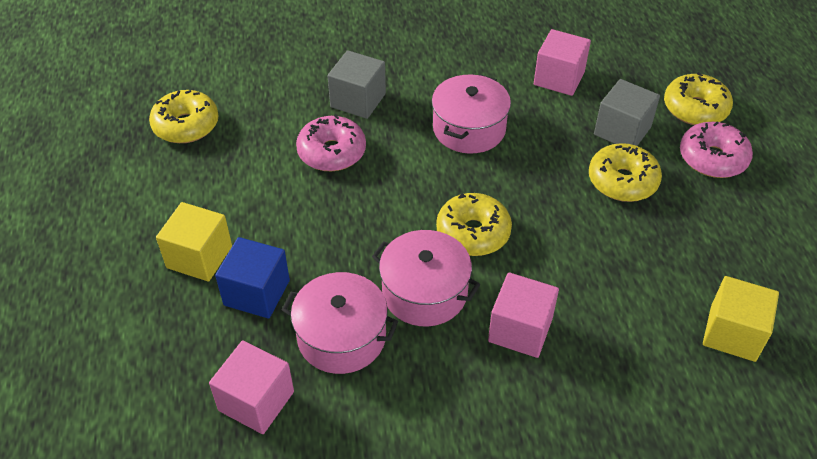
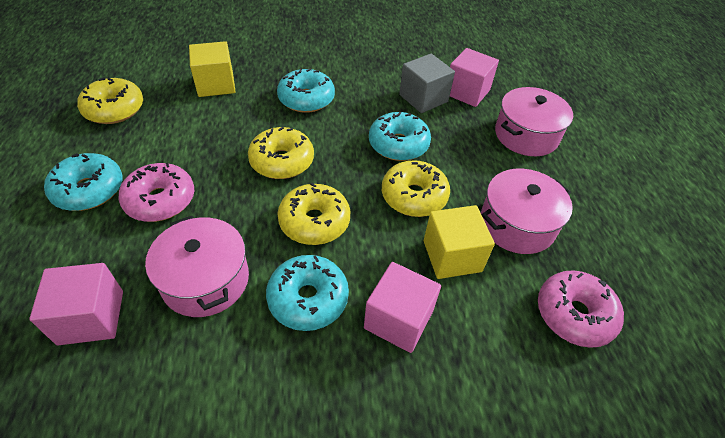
blue cube: [215,237,290,318] = 1 -> none = 0
grey cube: [328,50,386,119] [594,79,660,146] = 2 -> [399,54,455,113] = 1
turquoise donut: none = 0 -> [44,153,123,211] [266,255,349,331] [277,68,335,113] [369,112,431,161] = 4

